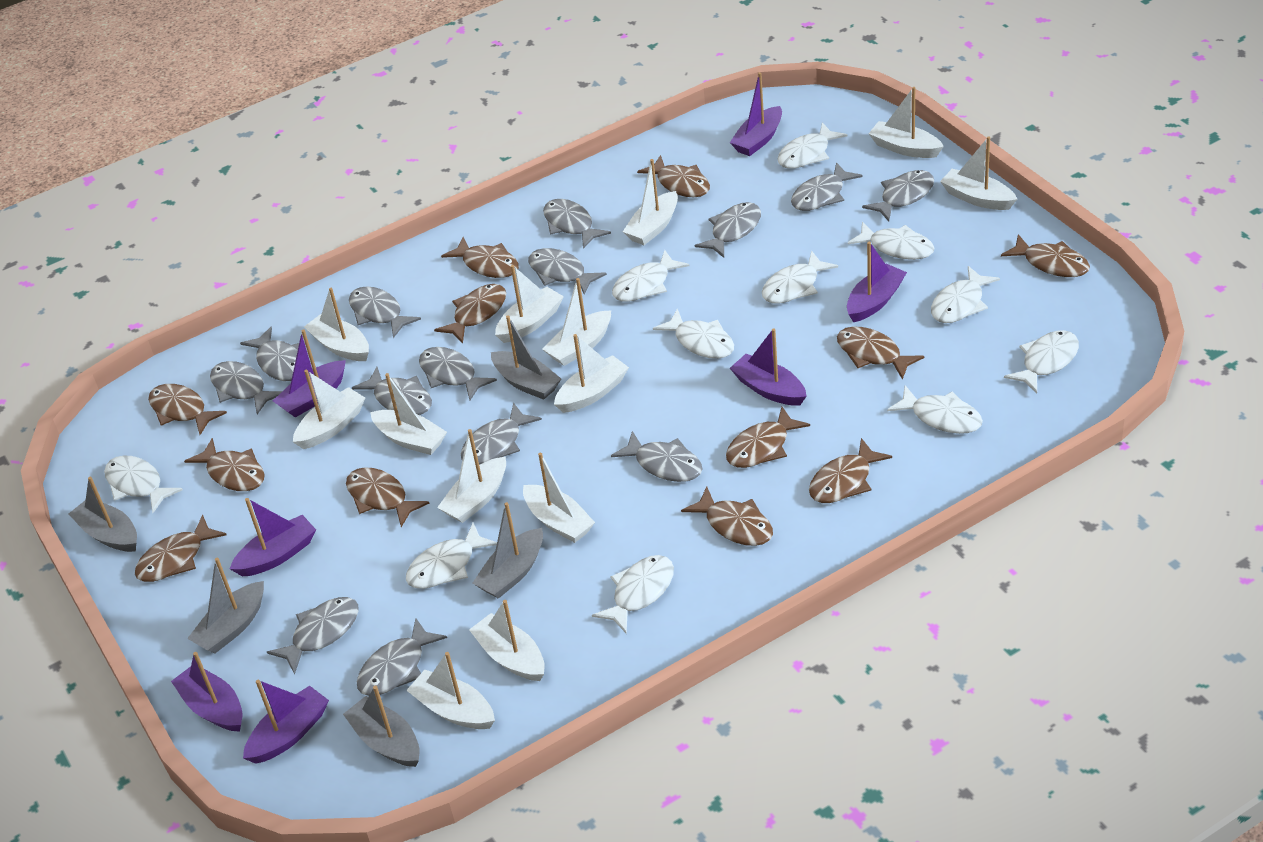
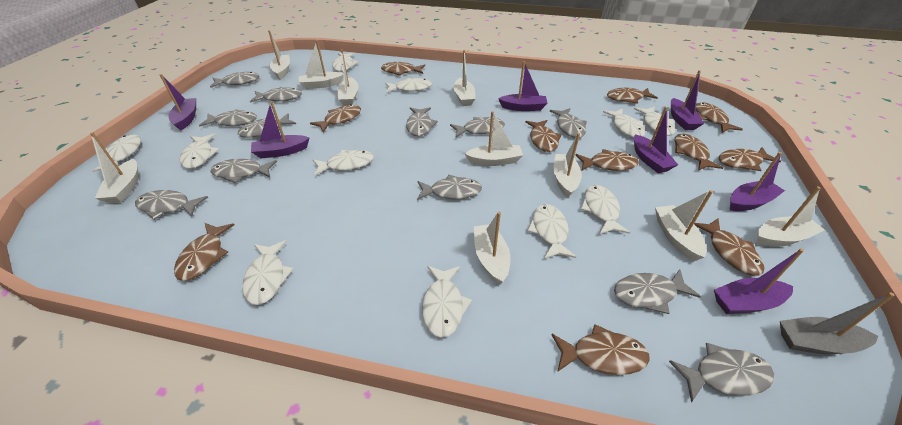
brown fish: [135,515,227,582] [148,384,227,435] [184,438,265,491] [346,467,429,527] [434,284,506,343] [441,237,519,278] [637,155,710,197] [681,487,773,546] [726,407,810,468] [809,438,892,503] [837,327,924,380] [1001,234,1090,277] = 12 -> [174,223,234,281] [310,104,361,132] [381,62,425,76] [525,120,562,152] [551,324,650,375] [575,149,639,171] [607,88,658,104] [674,133,723,170] [694,219,764,276] [696,102,743,133] [719,147,781,171] = 11
grey boat: [69,477,137,552] [187,557,264,653] [343,686,420,767] [473,502,543,599] [491,315,561,400] = 5 -> [780,292,894,354] = 1
grey fish: [210,361,282,414] [240,327,299,381] [267,597,359,675] [349,286,421,338] [352,367,432,415] [357,618,447,696] [419,347,497,400] [461,403,542,465] [528,248,607,294] [543,199,611,249] [611,431,702,482] [695,202,761,258] [791,162,863,211] [862,170,934,221] = 14 -> [135,190,208,220] [199,109,257,127] [210,72,259,88] [210,159,277,183] [238,113,296,138] [250,87,302,103] [406,107,438,136] [417,175,482,200] [450,117,505,138] [550,108,587,138] [614,269,701,314] [669,343,774,402] = 12
white boat: [293,370,365,449] [304,288,369,361] [370,373,447,455] [406,652,495,729] [437,429,506,523] [469,600,545,681] [495,265,564,343] [523,453,595,543] [542,278,611,366] [554,334,629,413] [623,159,678,245] [868,87,944,158] [940,136,1017,210] = 13 -> [90,132,139,203] [268,30,290,80] [299,40,344,89] [337,50,359,106] [454,50,475,106] [465,111,523,166] [474,212,510,285] [554,133,582,198] [655,190,713,261] [756,186,824,247] = 10

